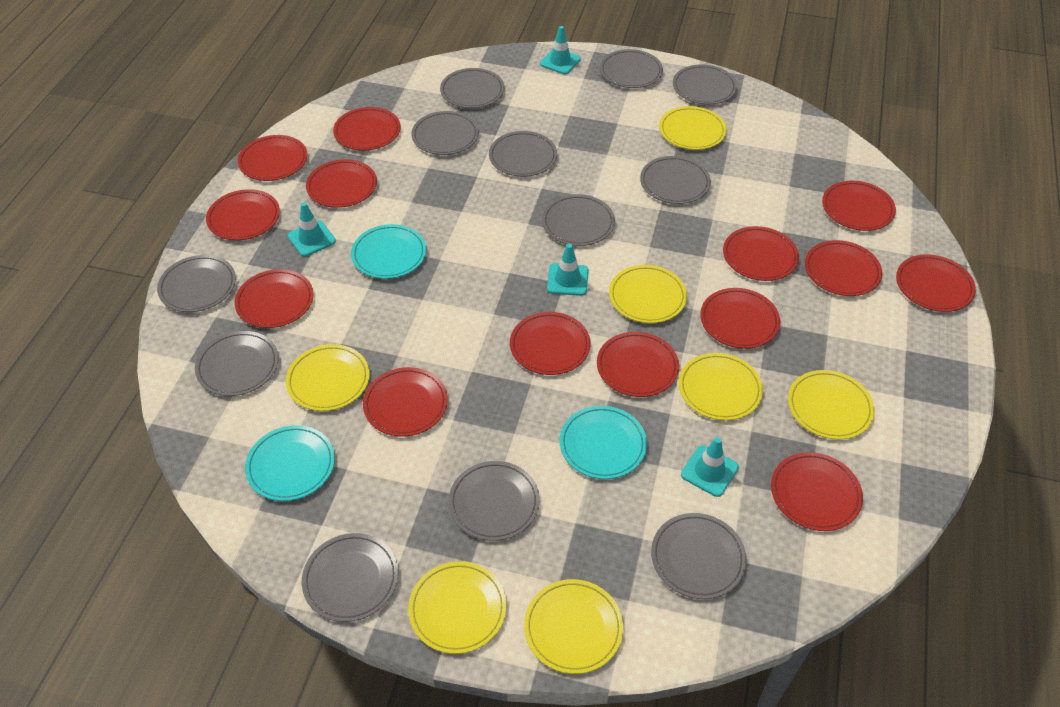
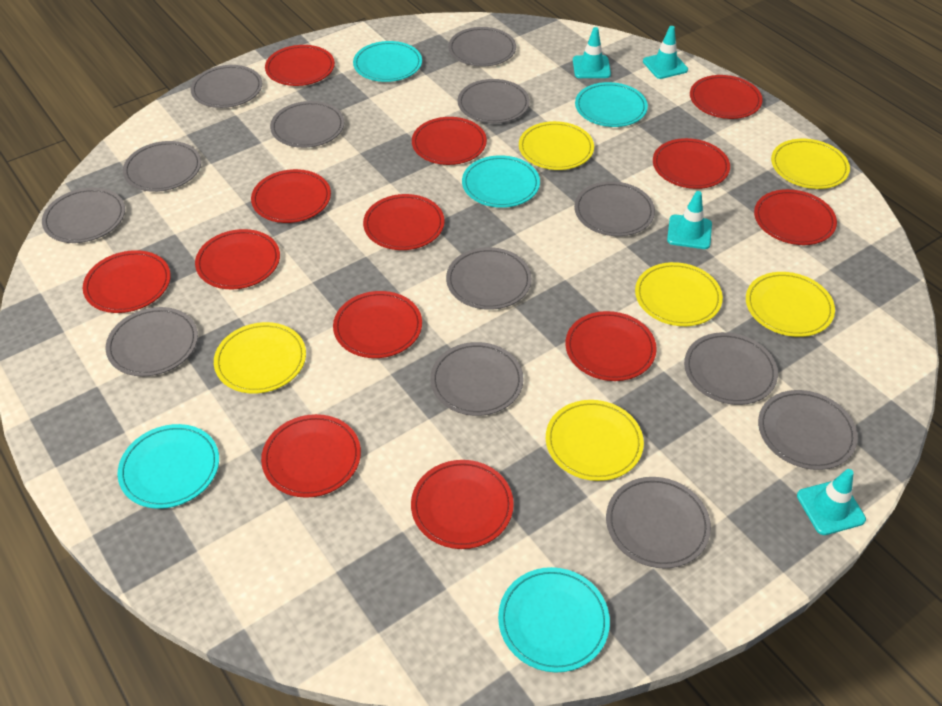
grey plate: [157,255,236,312] [195,331,279,396] [302,533,398,622] [411,111,479,155] [440,68,504,108] [449,461,540,541] [489,131,557,177] [542,194,615,246] [600,49,663,88] [640,156,711,204] [651,513,746,599] [673,64,737,105] = 12 -> [42,188,125,243] [106,307,198,376] [123,141,201,192] [190,65,262,108] [270,101,344,148] [430,342,523,416] [446,247,532,310] [448,27,516,67] [458,79,530,123] [574,181,655,236] [606,477,711,568] [684,332,778,405] [758,390,858,470] = 13
red plate: [206,189,280,240] [235,269,314,328] [238,135,308,181] [306,159,377,208] [333,107,401,151] [363,367,448,437] [510,312,591,375] [597,332,679,397] [700,288,780,349] [723,226,799,281] [771,452,863,531] [805,240,882,296] [822,181,896,231] [896,254,976,312] = 14 -> [83,250,171,313] [195,229,280,289] [251,169,331,223] [261,414,361,498] [265,45,335,86] [333,291,422,358] [363,194,445,250] [411,460,514,549] [412,117,487,165] [565,311,657,381] [653,138,730,189] [690,75,763,119] [754,189,837,245] = 13
turquoise plate: [245,425,335,501] [351,224,426,279] [560,406,647,479] = 3 -> [118,424,219,509] [353,41,422,82] [462,155,540,208] [498,567,610,672] [575,82,648,127] = 5
yellow plate: [286,344,370,411] [408,561,507,654] [524,579,623,674] [609,265,687,323] [659,106,727,150] [679,353,763,420] [788,370,874,440] = 7 -> [214,322,306,394] [519,121,594,170] [546,400,644,481] [635,262,723,326] [746,272,835,337] [771,139,850,189] = 6

